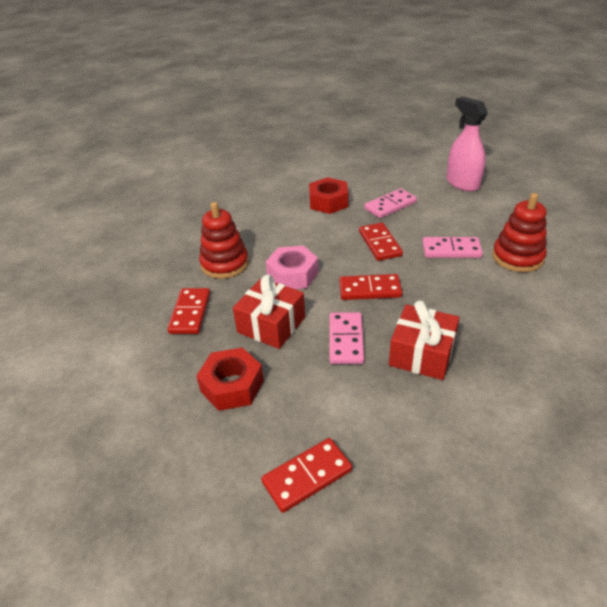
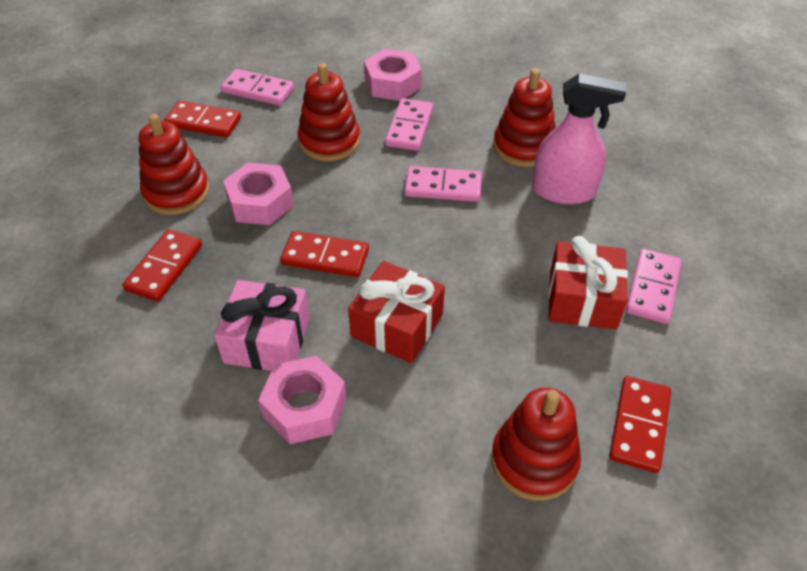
pink domino: [329,312,364,364] [364,189,417,218] [422,237,483,258] = 3 -> [221,69,294,106] [385,98,433,151] [404,166,482,202] [626,249,682,324] = 4
pink gift: none = 0 -> [214,280,310,371] = 1
pink nut: [266,246,319,289] = 1 -> [223,162,294,225] [258,356,346,444] [364,49,422,101] = 3
red nut: [196,348,264,411] [309,177,348,214] = 2 -> none = 0
red stacking toy: [199,202,249,279] [492,193,547,272] = 2 -> [139,114,209,215] [298,63,360,161] [491,388,581,501] [493,68,556,167] = 4

